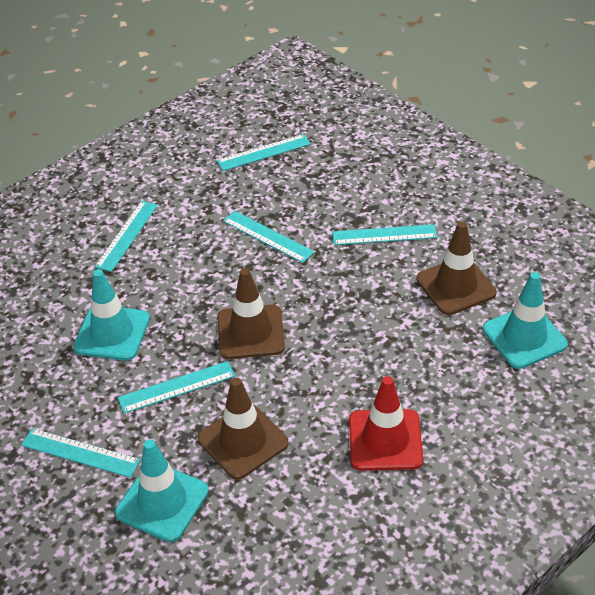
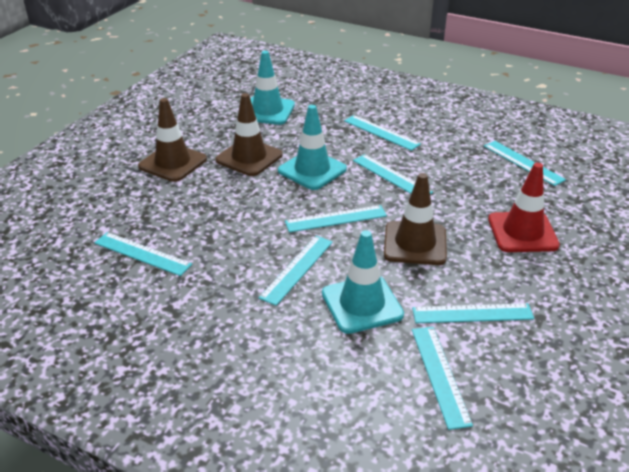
turquoise ruler: [21,428,140,478] [95,201,158,272] [118,361,235,414] [217,134,311,171] [223,211,315,263] [332,224,437,245] = 6 -> [94,232,192,276] [258,236,333,306] [285,205,387,233] [344,115,421,151] [353,154,433,194] [412,303,534,323] [412,327,473,430] [484,141,566,186] = 8

